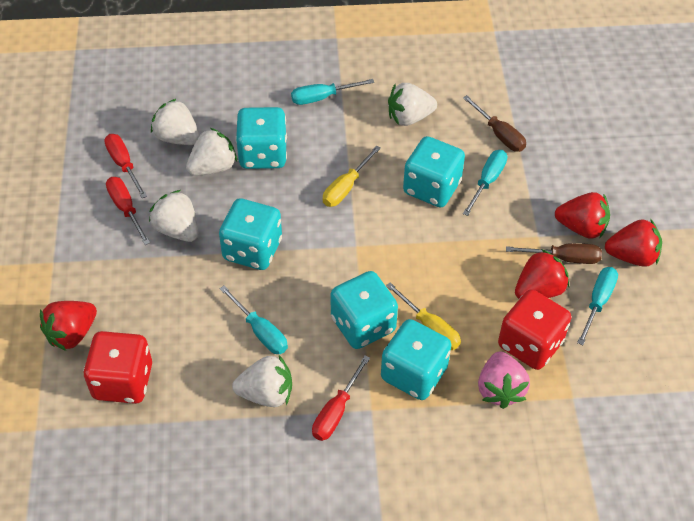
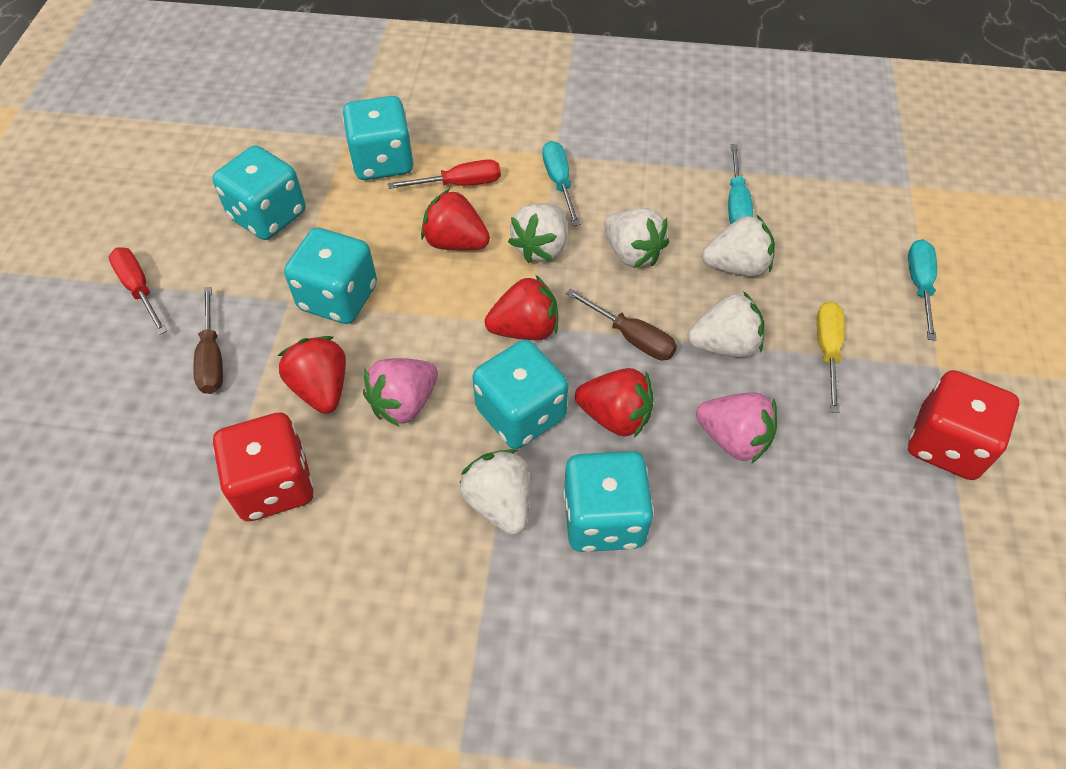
pink strawberry: [478,351,530,409] = 1 -> [363,358,438,426] [696,392,777,464] = 2
red screwdriver: [104,134,147,198] [106,177,150,245] [312,355,370,441] = 3 -> [109,247,167,335] [388,160,501,189] = 2
turquoise screwdriver: [219,285,288,354] [291,79,374,105] [463,150,507,216] [577,267,618,345] = 4 -> [542,141,580,226] [728,144,753,224] [908,239,937,341] = 3
yellow screwdriver: [323,146,381,207] [386,282,461,350] = 2 -> [817,301,845,413] = 1

